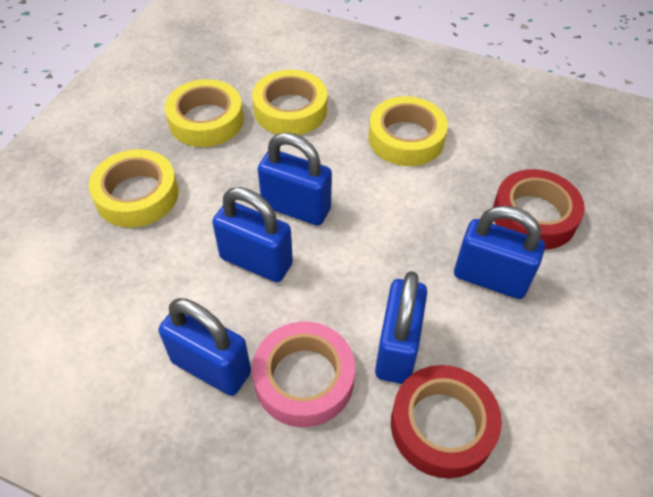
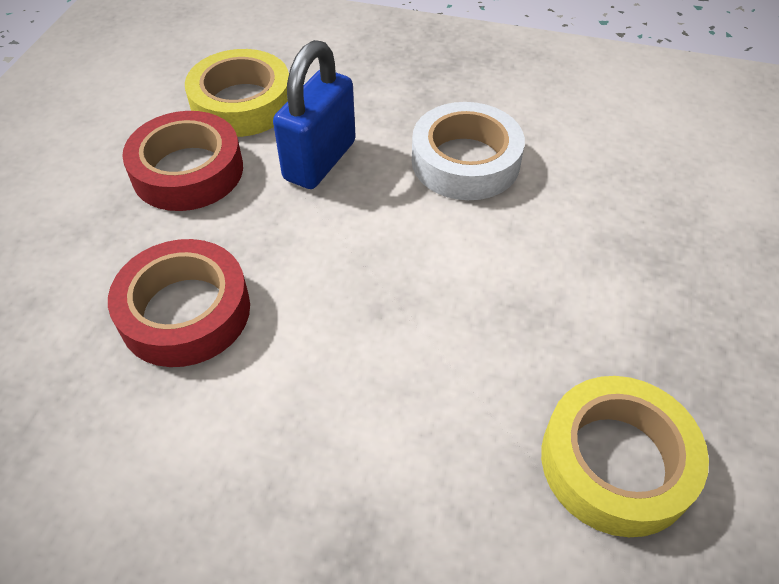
blue padlock: [159,298,251,396] [212,187,293,282] [258,132,332,226] [375,271,427,384] [454,206,545,299] = 5 -> [273,40,356,189] = 1
pink tape: [252,321,355,427] = 1 -> none = 0
white tape: none = 0 -> [412,102,525,200] = 1
yellow tape: [89,149,178,227] [165,79,244,147] [252,70,327,135] [369,96,448,166] = 4 -> [185,49,289,137] [541,376,709,537] = 2

